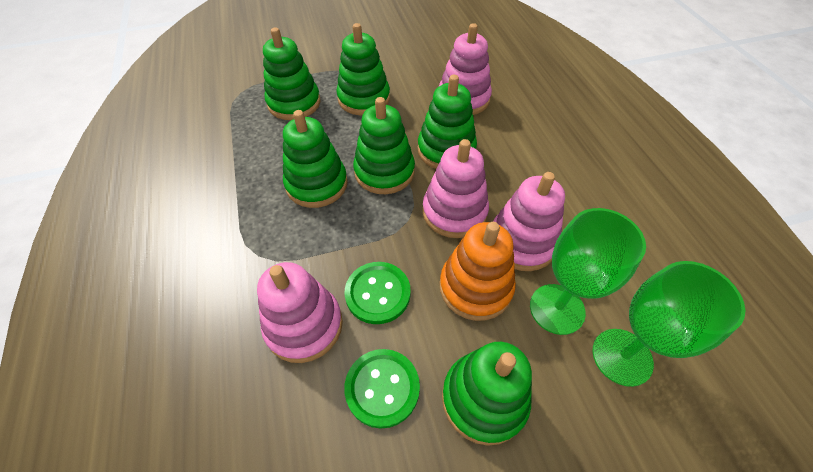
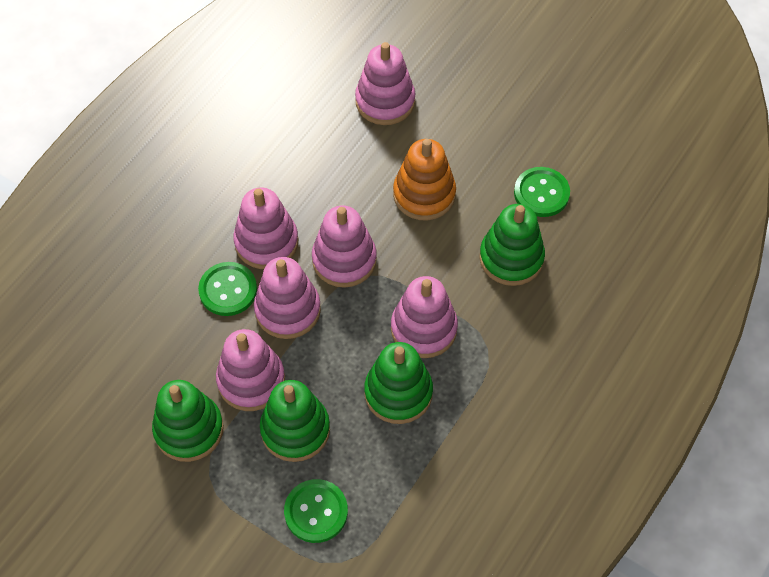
green button: [344,262,411,324] [344,349,420,429] = 2 -> [198,262,257,316] [284,479,348,543] [514,167,570,217] = 3
green goblet: [530,208,646,335] [593,261,746,387] = 2 -> none = 0
green stacking toy: [263,27,320,120] [283,110,348,208] [336,23,390,115] [353,97,415,194] [418,75,477,169] [442,342,532,446] = 6 -> [152,380,224,462] [260,380,330,462] [364,342,433,424] [479,204,545,286] = 4
pink stacking toy: [257,262,343,363] [422,139,489,238] [439,23,492,115] [493,172,565,271] = 4 -> [216,329,285,411] [233,188,299,269] [254,257,321,339] [312,206,377,288] [355,42,415,125] [391,276,458,358] = 6

